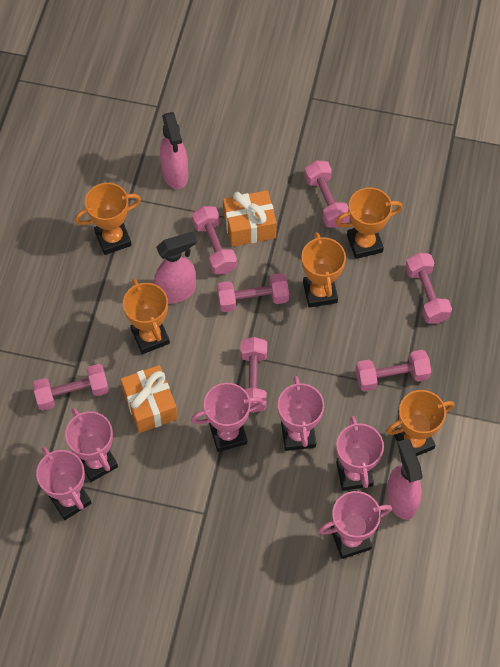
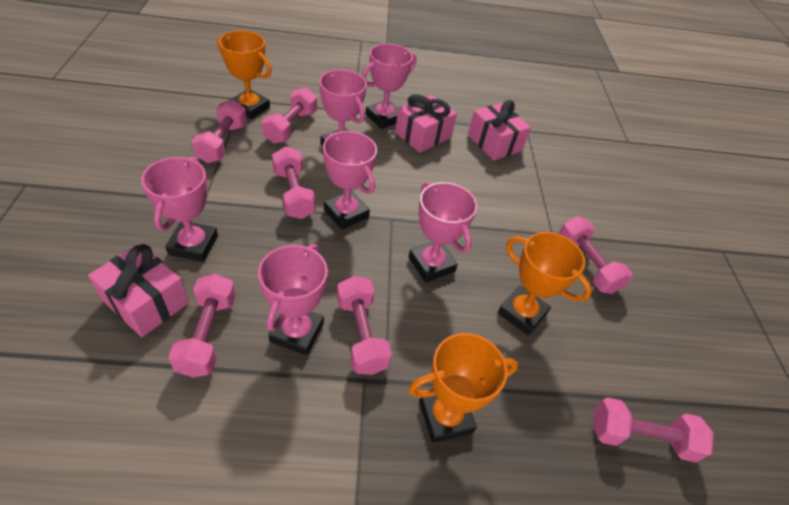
orange gift: [120,365,178,433] [223,190,277,247] = 2 -> none = 0
orange trophy: [75,183,141,255] [123,279,170,354] [302,232,346,308] [336,187,403,259] [386,390,454,456] = 5 -> [217,30,272,120] [408,333,518,443] [498,232,592,336] = 3
pink gift: none = 0 -> [88,244,189,337] [395,94,457,153] [468,100,531,160] = 3
pink spray bottle: [154,231,197,304] [160,112,188,189] [387,439,423,520] = 3 -> none = 0

